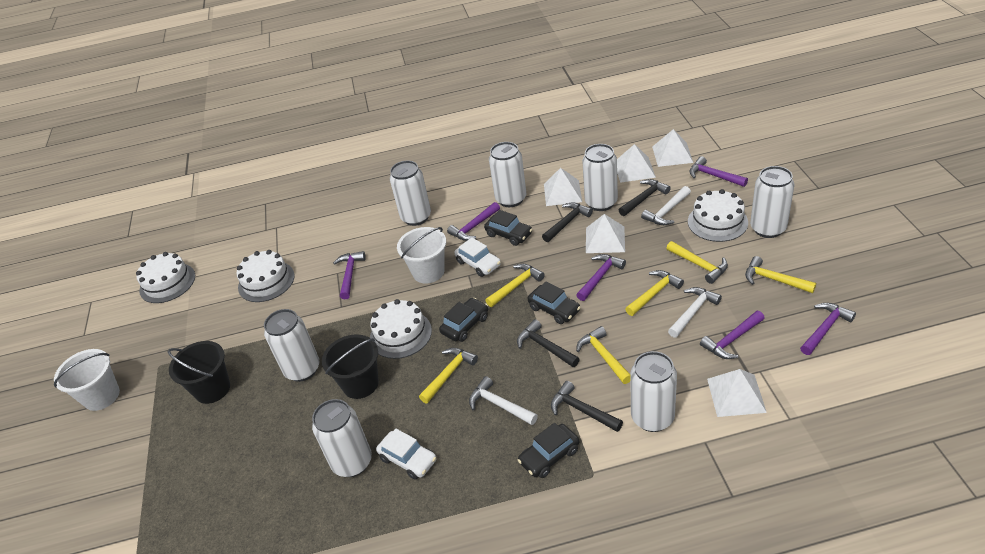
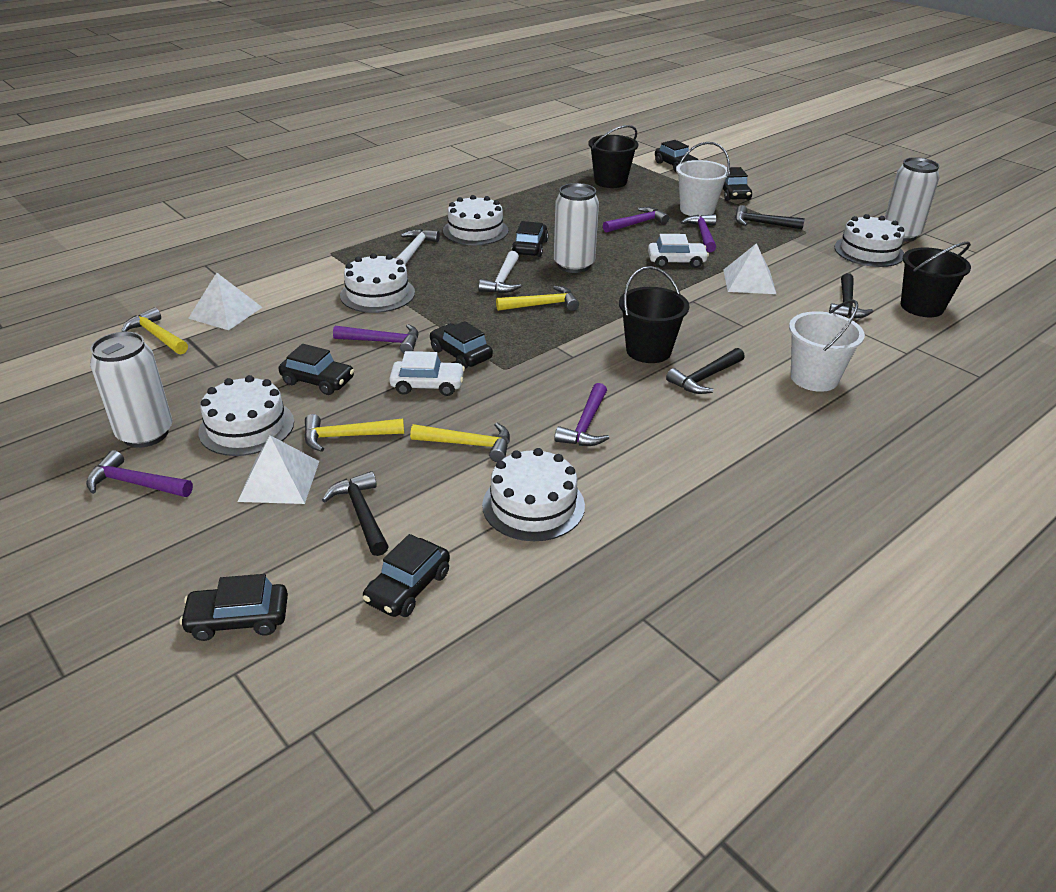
black bucket: [168,341,230,404] [322,334,379,399] = 2 -> [588,125,638,188] [619,266,689,363] [901,242,971,317] = 3
black car: [439,298,488,342] [484,210,533,246] [517,423,579,478] [527,282,581,324] = 4 -> [180,574,288,641] [279,344,354,395] [363,534,450,617] [430,321,493,369] [512,221,549,257] [655,140,698,172] [723,167,752,201] = 7
purple hammer: [333,251,366,299] [447,202,500,241] [576,254,626,301] [689,156,748,187] [700,311,765,359] [800,303,856,355] = 6 -> [86,450,193,497] [333,324,418,353] [554,383,609,446] [603,207,669,233] [681,214,716,252] = 5
white cake: [136,252,195,303] [237,250,295,302] [370,299,432,359] [688,189,748,242] = 4 -> [198,375,294,456] [340,253,415,313] [443,195,508,245] [482,448,585,541] [834,214,905,267] = 5
white can: [264,309,320,382] [312,399,372,477] [390,161,431,226] [489,142,526,207] [582,144,618,211] [630,351,677,432] [750,166,794,238] = 7 -> [90,332,172,448] [554,183,599,273] [885,157,940,242] = 3
white hammer: [469,376,538,425] [641,186,691,225] [668,287,722,338] = 3 -> [396,229,440,266] [479,251,521,293] = 2
white pyramid: [544,168,582,206] [586,214,625,253] [617,144,656,183] [652,129,693,167] [707,369,767,417] = 5 -> [188,273,262,330] [237,435,319,504] [723,243,776,294] = 3
yellow hammer: [419,348,478,403] [485,264,545,307] [576,326,630,384] [625,270,684,316] [666,241,728,284] [745,256,816,293] = 6 -> [121,307,188,354] [304,414,404,452] [410,423,510,462] [496,286,579,311] = 4

